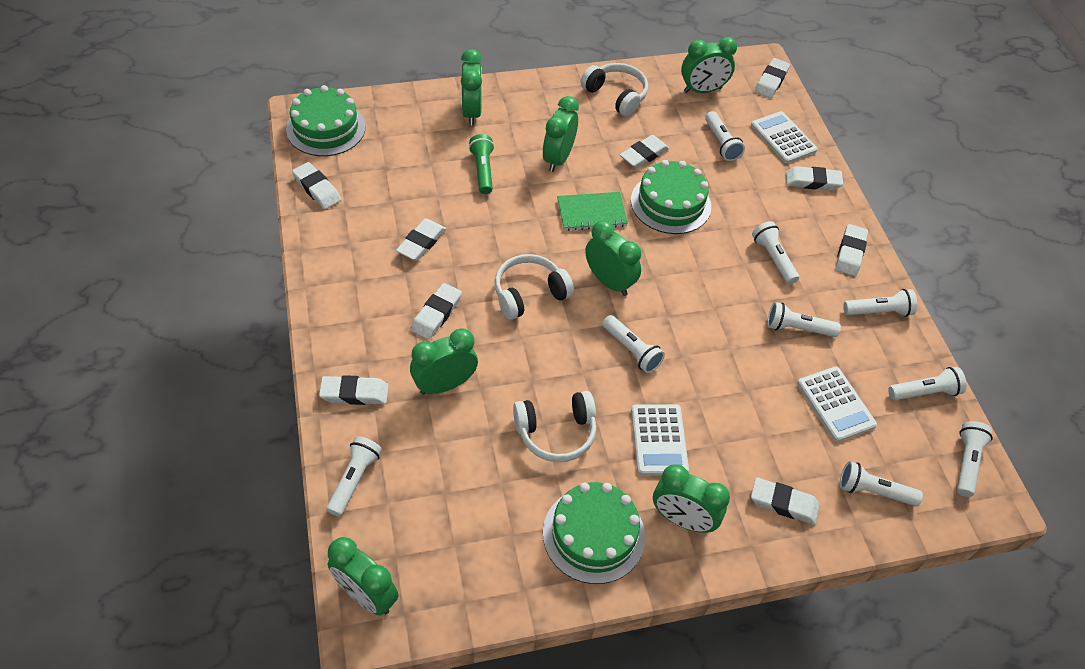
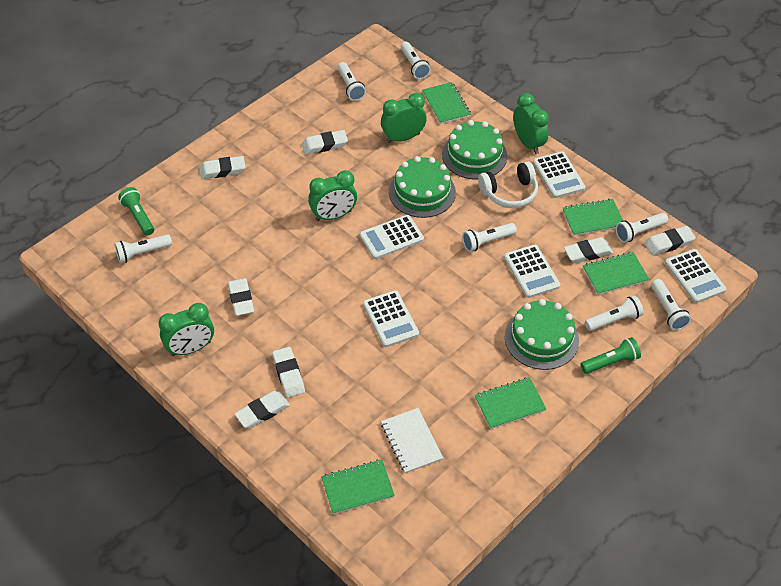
green clock: [327,537,399,616] [410,328,478,395] [461,49,482,126] [543,96,579,172] [585,221,641,296] [653,464,730,533] [681,37,737,93] = 7 -> [158,303,214,356] [308,170,357,221] [381,93,427,143] [513,93,549,154] = 4
green flashlight: [469,134,494,194] = 1 -> [118,187,154,236] [581,337,641,374] = 2
green notebook: [557,192,628,231] = 1 -> [321,459,395,514] [422,82,471,124] [475,377,546,429] [563,199,623,236] [583,252,649,295] = 5
white calculator: [631,404,689,476] [751,111,817,163] [797,366,877,442] = 3 -> [360,215,424,259] [363,290,419,347] [504,245,560,298] [533,151,585,198] [665,249,726,303] = 5
white eraser: [292,162,341,209] [319,375,388,405] [396,219,446,261] [411,283,462,340] [620,135,669,169] [751,477,820,525] [755,58,790,98] [786,166,843,190] [836,224,868,276] = 9 -> [199,156,246,179] [228,278,254,316] [235,391,290,428] [272,347,305,397] [302,130,348,155] [564,237,613,263] [644,226,696,255] = 7
white flashlight: [326,436,382,517] [602,315,665,373] [705,111,745,161] [752,221,799,284] [768,302,841,337] [840,461,923,506] [843,289,917,317] [888,367,967,400] [957,421,993,497] = 9 -> [115,234,172,263] [338,62,366,101] [401,42,431,79] [462,223,517,252] [585,295,644,331] [616,213,668,243] [651,279,691,330] = 7
white headphones: [494,254,574,320] [513,391,596,462] [581,63,648,117] = 3 -> [478,161,538,208] = 1
white notebook: none = 0 -> [381,408,443,473] = 1

